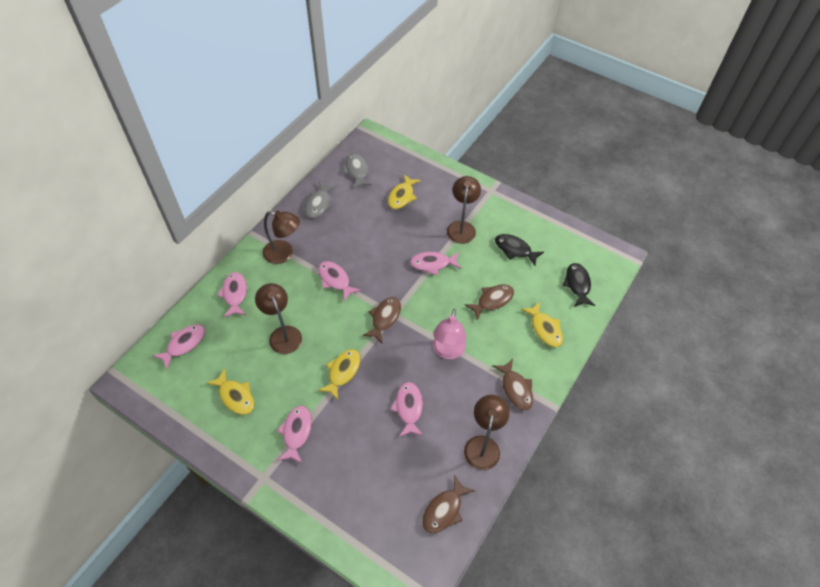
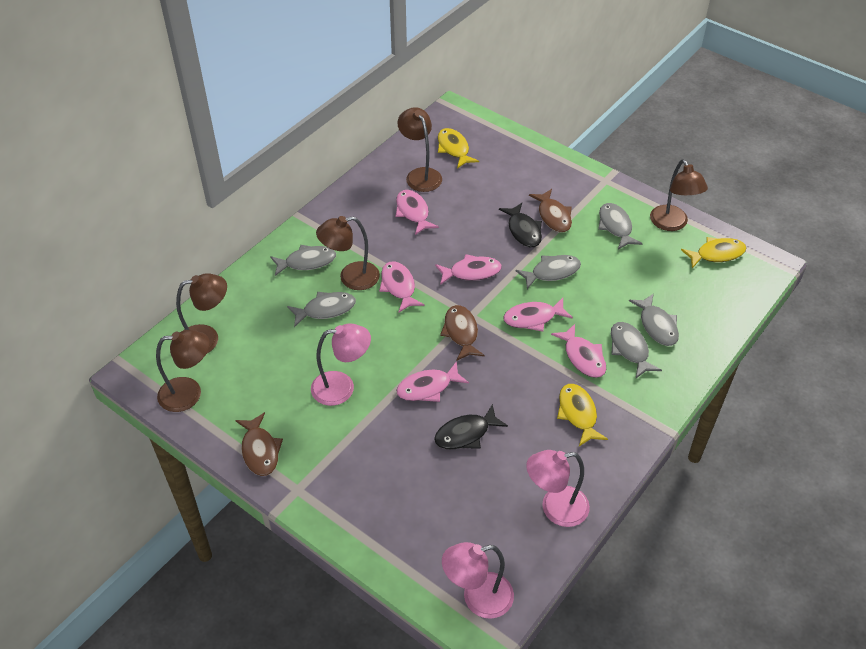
brown fish: [363,297,401,344] [422,476,475,533] [465,284,514,320] [493,359,533,410] = 4 -> [235,412,283,476] [440,305,485,361] [529,189,572,232] = 3
brown lamp: [255,283,302,354] [263,211,300,264] [447,176,481,244] [464,395,510,470] = 4 -> [156,330,210,412] [176,273,227,354] [316,216,380,290] [398,107,442,192] [650,159,708,231] = 5
grey fish: [305,182,337,218] [343,153,372,189] = 2 -> [270,245,336,276] [287,292,356,327] [516,255,581,289] [598,203,642,250] [611,322,662,378] [629,293,679,346] = 6
pink lamp: [433,309,466,359] = 1 -> [311,323,371,406] [442,542,514,619] [526,450,590,527] = 3
yellow fish: [206,369,254,415] [318,349,361,400] [388,174,421,209] [521,301,563,347] = 4 -> [438,128,479,169] [557,384,608,446] [681,237,747,268] = 3

